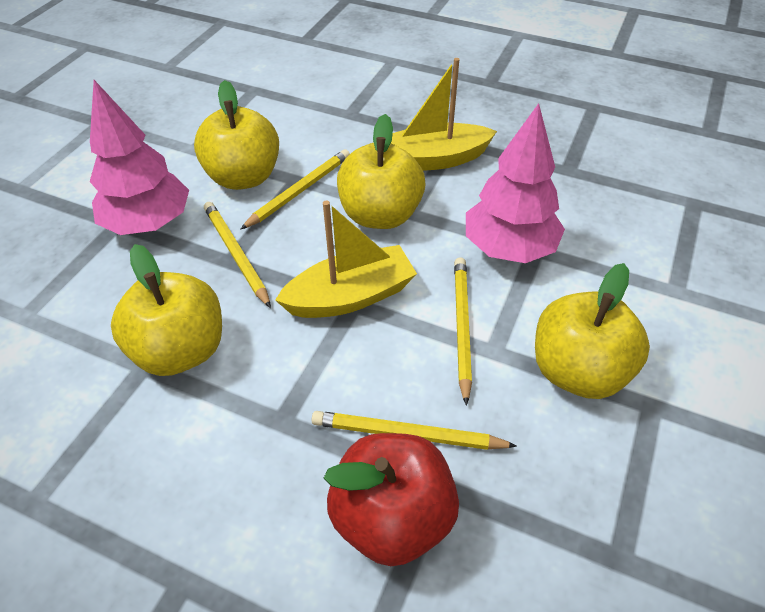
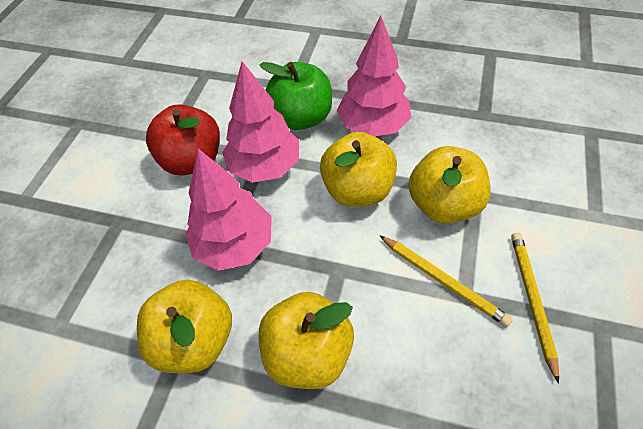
green apple: none = 0 -> [260,62,332,130] = 1
pink tree: [90,80,189,235] [466,103,565,263] = 2 -> [185,149,272,271] [222,61,299,183] [337,16,411,136] = 3
yellow boat: [275,200,417,318] [391,58,497,171] = 2 -> none = 0
yellow pencil: [204,202,271,308] [240,149,350,230] [311,411,517,450] [454,257,472,406] = 4 -> [379,235,513,327] [511,232,559,384] = 2

